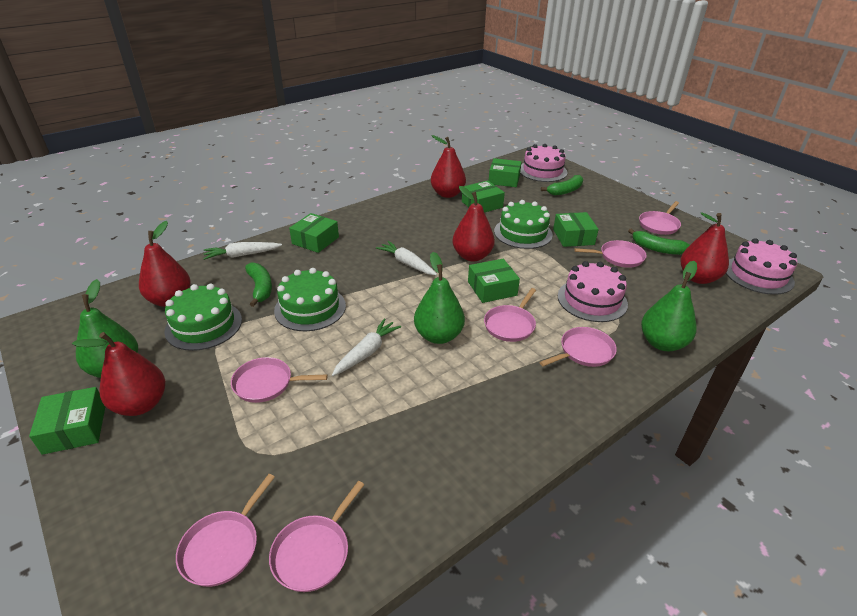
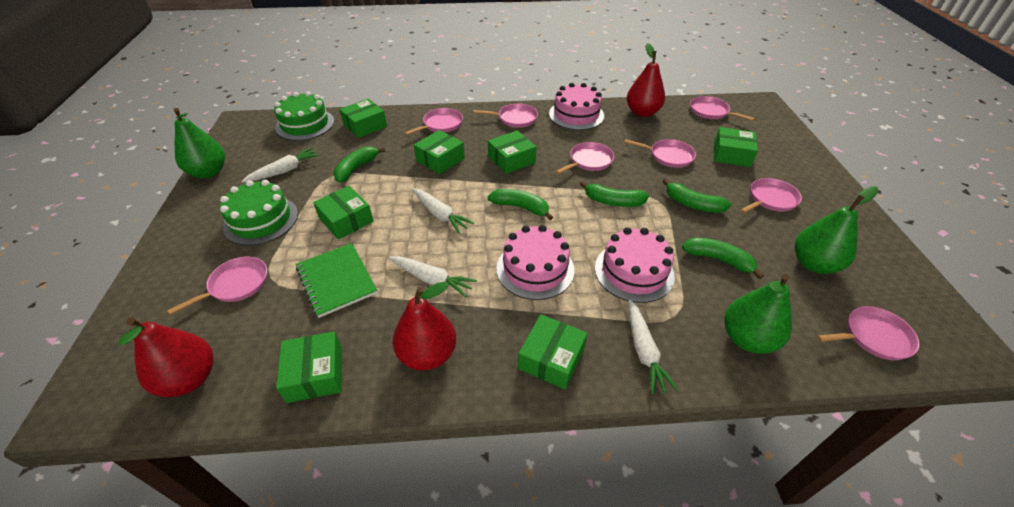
green banana: [245,263,272,307] [541,175,583,196] [628,229,690,255] = 3 -> [333,146,385,183] [488,189,553,220] [580,181,649,207] [662,179,731,213] [682,237,764,279] = 5
green box: [29,387,105,455] [289,213,339,253] [462,180,505,213] [468,259,520,303] [489,158,522,187] [553,212,599,247] = 6 -> [276,332,342,403] [313,186,374,239] [340,99,387,138] [414,130,465,174] [488,130,536,174] [518,314,588,390] [714,127,758,167] = 7
green cake: [164,284,242,351] [274,268,346,331] [494,200,553,249] = 3 -> [220,180,298,246] [274,91,334,141] = 2
green notebook: none = 0 -> [296,243,377,318] = 1
pink pan: [176,474,275,587] [231,357,328,403] [269,481,364,592] [484,288,536,342] [539,327,617,367] [574,240,646,268] [639,201,681,235] = 7 -> [167,256,267,315] [405,108,463,135] [473,103,538,128] [556,142,614,174] [624,139,696,168] [690,96,755,121] [740,178,802,213] [817,306,920,360] = 8
red pear: [72,332,165,416] [139,221,191,307] [431,135,466,198] [452,186,495,262] [680,212,729,284] = 5 -> [119,318,214,397] [393,281,456,370] [627,43,665,117] = 3
white carrot: [203,242,282,260] [332,318,401,376] [376,241,437,275] = 3 -> [241,147,320,183] [389,256,477,297] [412,188,474,234] [628,299,679,395] = 4

